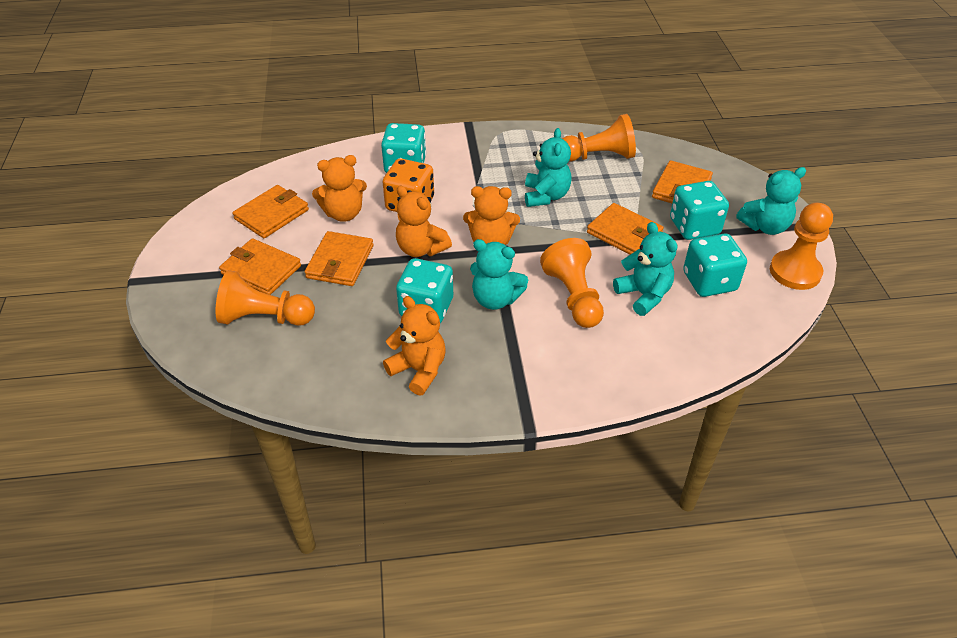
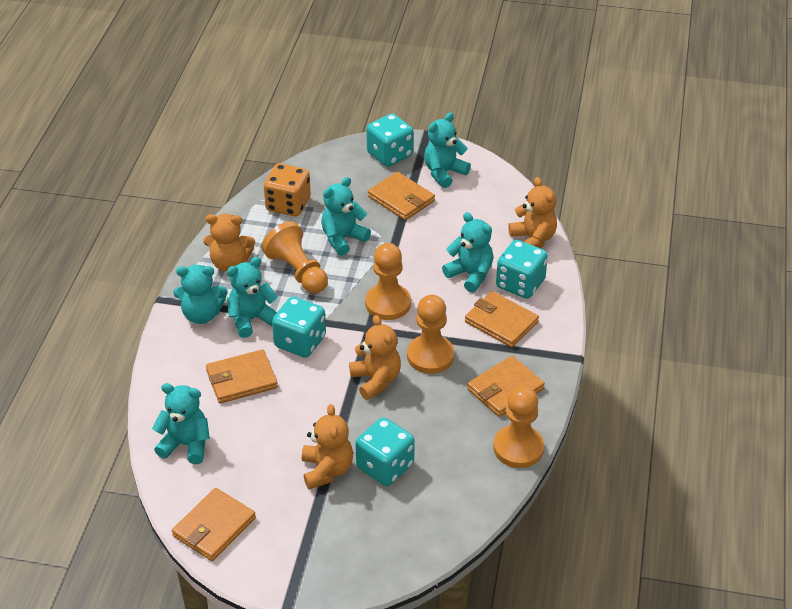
turquoise teddy bear: [470,239,528,310] [525,128,572,207] [613,222,678,316] [736,167,806,235] = 4 -> [152,383,210,464] [173,265,228,324] [227,257,278,338] [321,177,371,256] [424,113,471,188] [442,212,493,293] = 6

